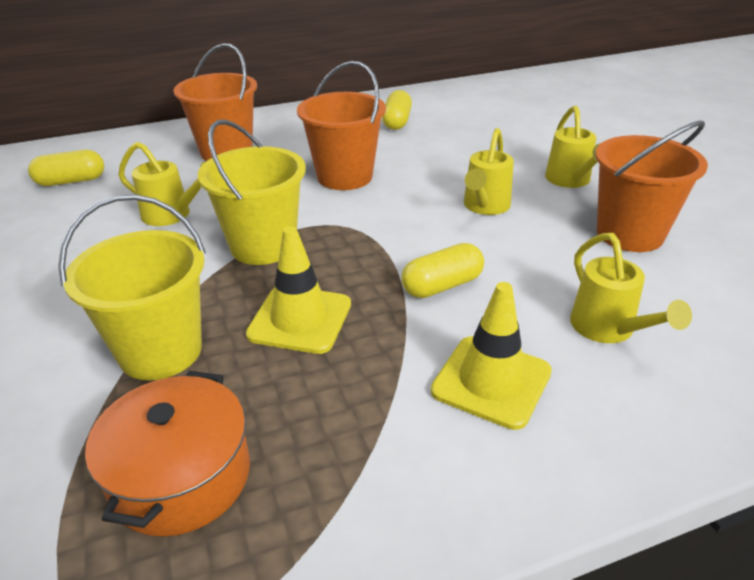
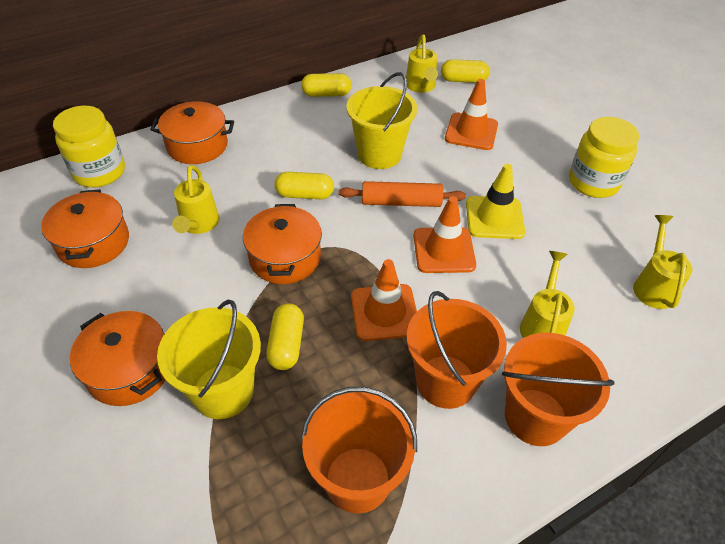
orange pot: [85,371,250,537] = 1 -> [41,189,129,268] [70,311,165,406] [150,101,234,164] [243,204,322,284] = 4
orange rolling pin: none = 0 -> [339,181,466,207] = 1
orange traffic cone: none = 0 -> [351,259,417,341] [414,196,476,273] [445,79,498,150] = 3
yellow capsule: [28,150,104,186] [382,90,412,130] [401,243,484,298] = 3 -> [266,303,304,370] [275,172,334,199] [301,73,352,97] [441,59,490,83] = 4
yellow jar: none = 0 -> [53,106,125,187] [569,117,639,198] = 2
yellow traffic cone: [246,226,351,354] [431,282,552,430] = 2 -> [466,164,525,239] = 1

